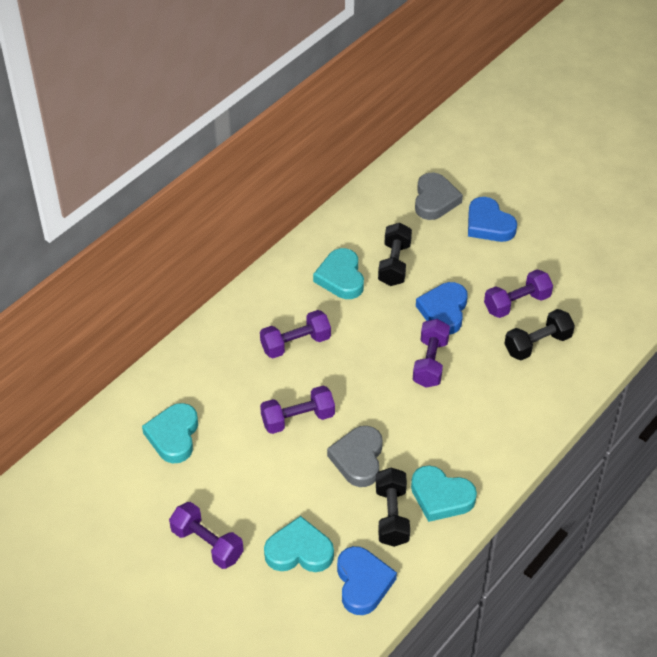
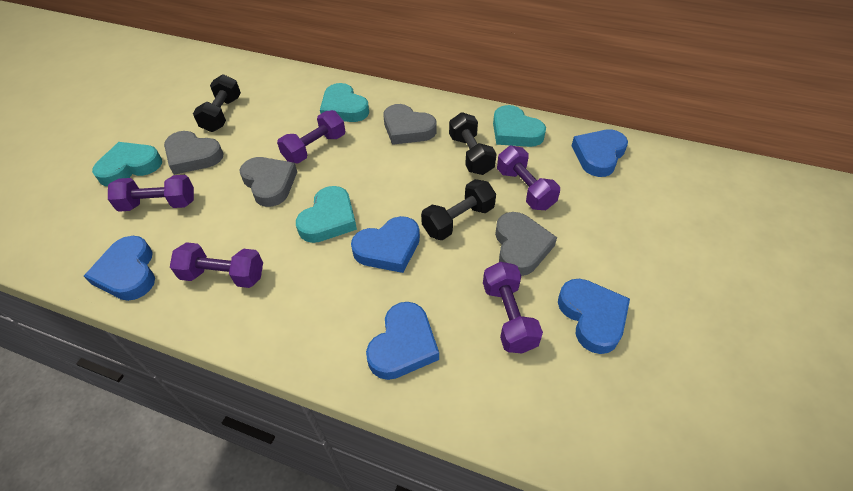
blue heart: [337,546,397,615] [416,282,468,335] [468,197,517,242] = 3 -> [84,236,155,301] [351,216,420,273] [366,302,439,380] [558,279,630,354] [572,129,628,177] = 5
grey heart: [327,426,383,487] [415,173,463,220] = 2 -> [164,131,224,175] [239,157,297,207] [383,104,437,145] [495,212,557,276] = 4

